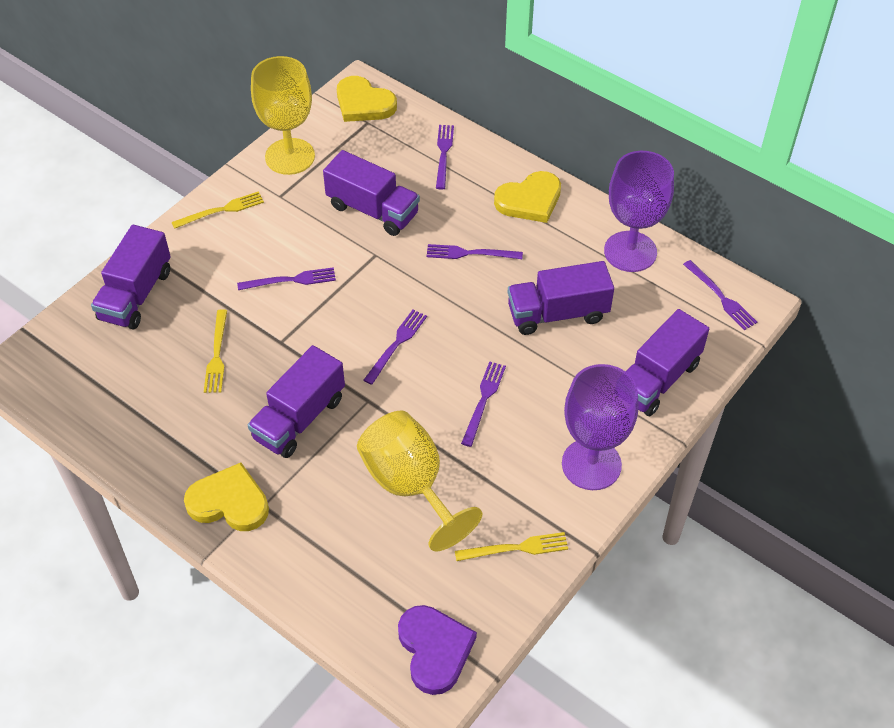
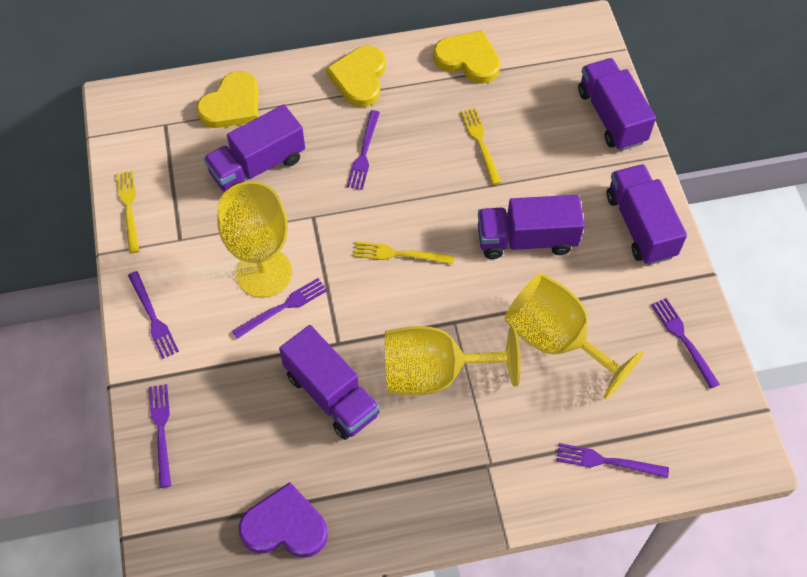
purple goblet: [562,364,638,490] [604,151,674,272] = 2 -> none = 0
yellow goblet: [251,56,315,175] [357,411,483,551] = 2 -> [217,181,292,298] [385,326,521,396] [504,273,643,400] = 3

